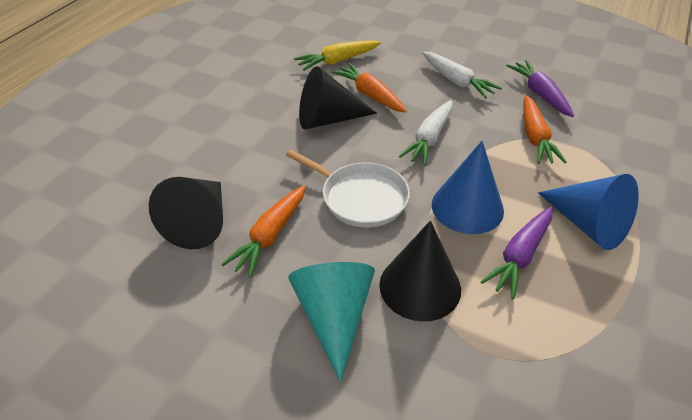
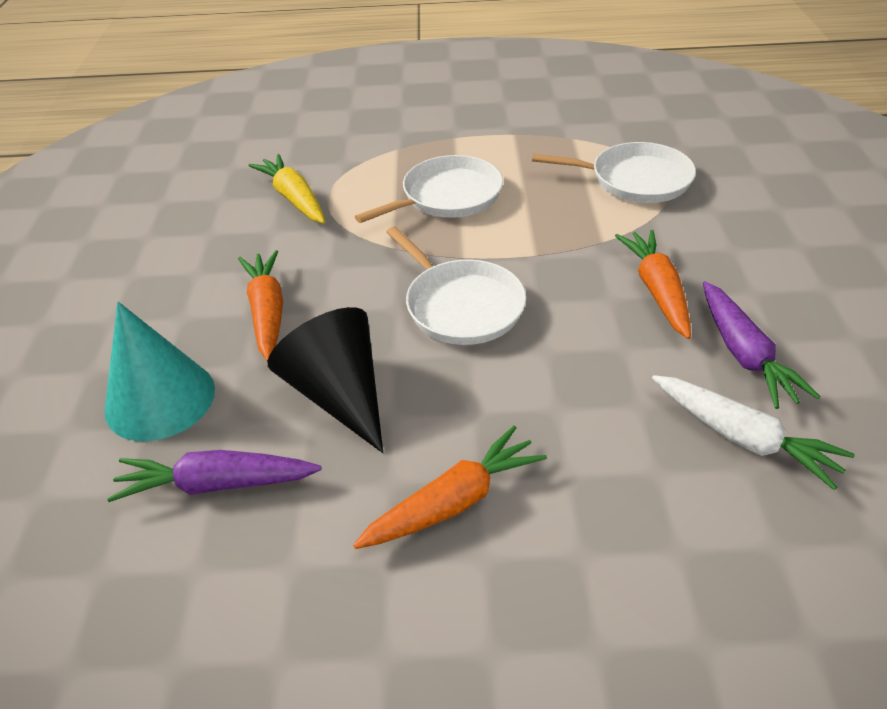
black cone: [149,177,223,249] [299,66,377,129] [379,221,461,322] = 3 -> [267,307,383,453] = 1
blue cone: [432,141,504,234] [538,174,639,250] = 2 -> none = 0
white carrot: [399,100,453,166] [422,52,502,99] = 2 -> [652,375,855,490] = 1
white pan: [286,150,410,227] = 1 -> [355,155,503,223] [386,227,526,345] [532,142,696,203] = 3

